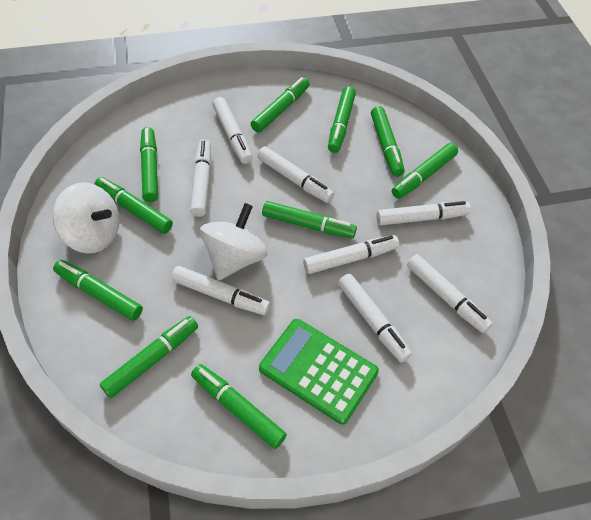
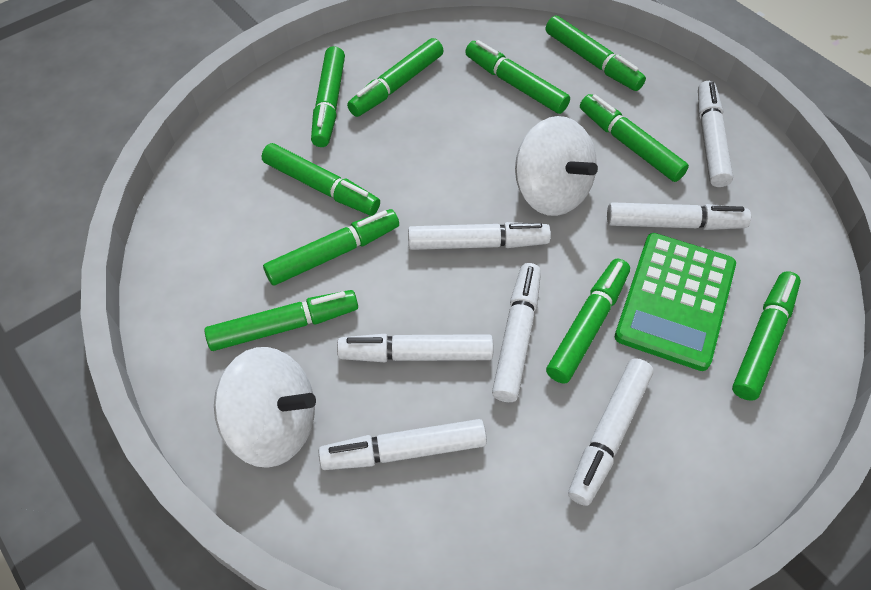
white marker: [171,266,270,315] [190,139,211,217] [212,97,252,164] [257,146,334,203] [303,235,399,274] [338,274,412,363] [376,201,471,226] [407,254,493,333] = 8 -> [319,419,487,470] [337,334,493,362] [408,222,551,250] [492,263,541,402] [568,358,653,506] [607,202,751,230] [698,81,733,187] = 7

